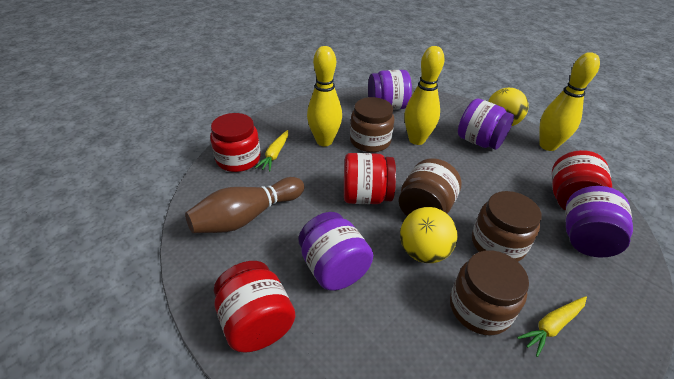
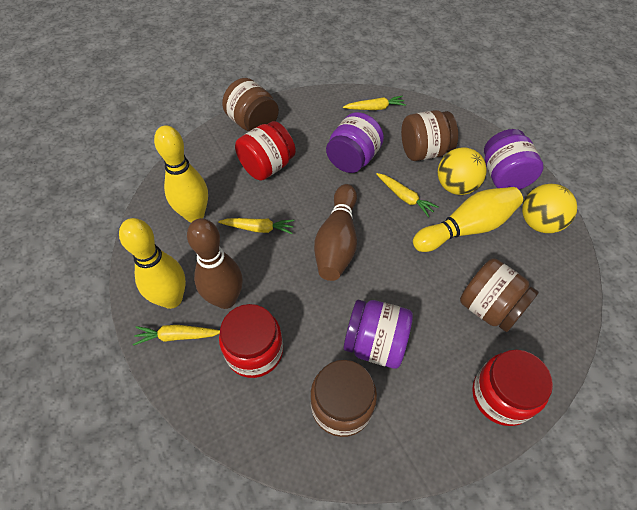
brown bowling pin: [185,177,305,233] = 1 -> [187,218,243,309] [314,184,357,281] = 2
purple jar: [299,212,373,291] [368,70,412,110] [458,99,514,150] [565,186,633,257] = 4 -> [326,112,384,173] [344,300,413,369] [484,129,544,190] = 3
red jar: [210,113,261,172] [214,261,295,353] [344,153,396,204] [552,150,612,211] = 4 -> [219,304,283,378] [235,121,296,181] [472,350,553,426] = 3
yellow carrot: [255,130,288,171] [517,296,587,357] = 2 -> [133,325,220,346] [218,218,294,234] [343,96,406,110] [376,173,438,217] = 4

